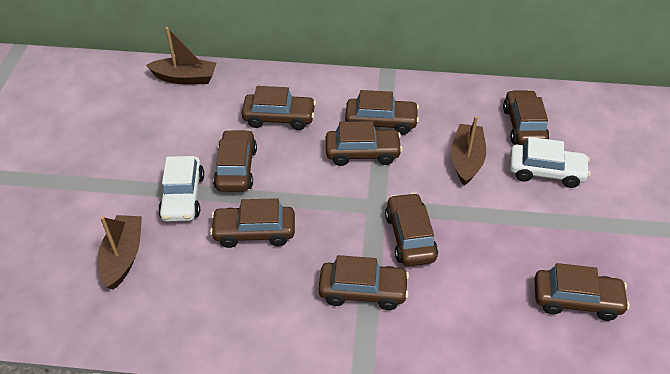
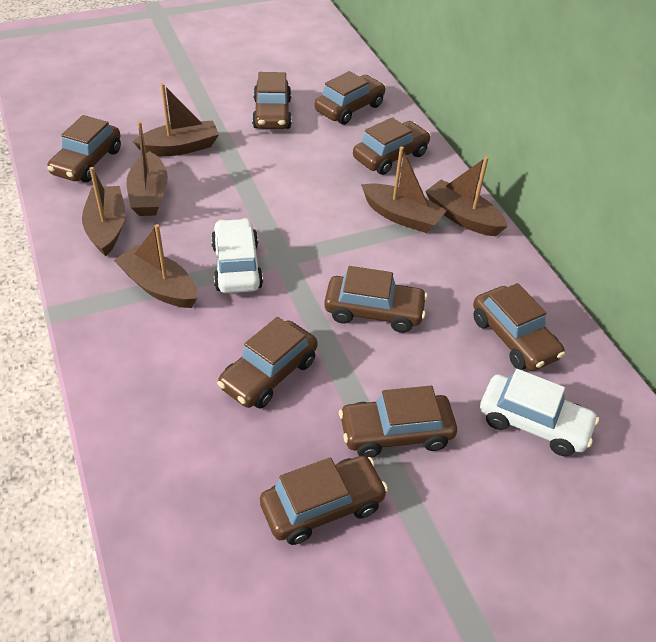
brown boat: [97,215,142,290] [146,27,216,85] [451,116,486,186] = 3 -> [82,167,125,257] [114,224,197,308] [127,121,168,216] [133,83,219,156] [361,146,447,233] [425,156,508,236] = 6

